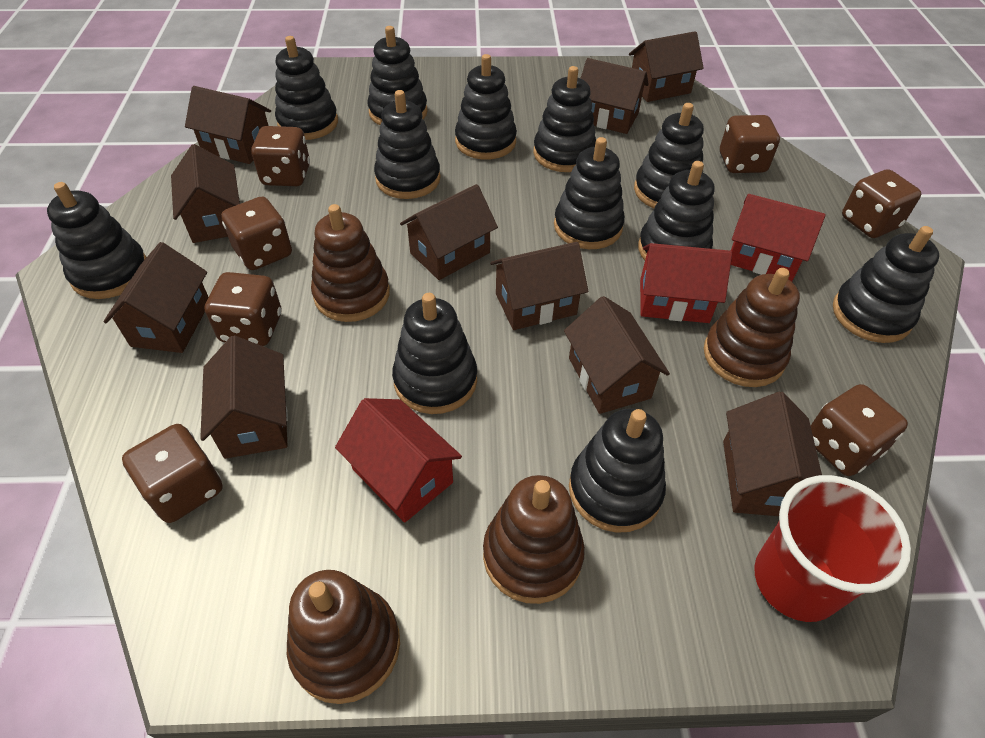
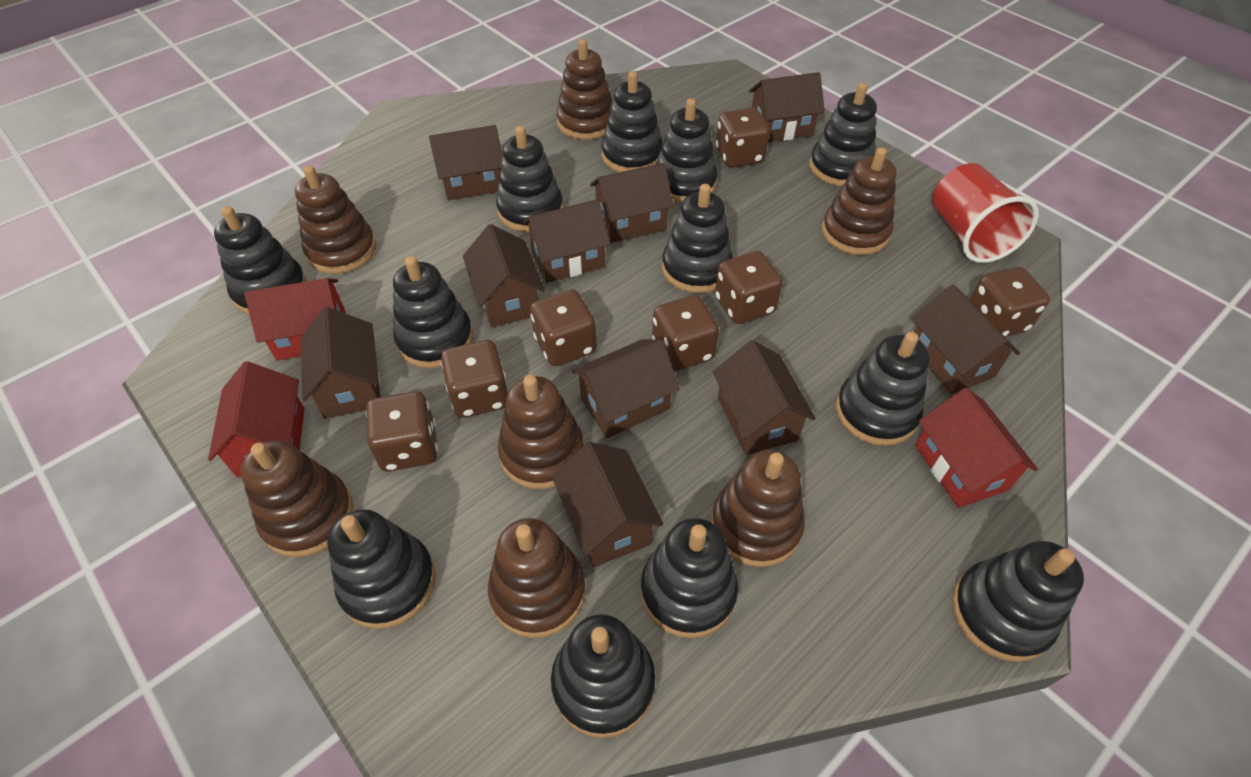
brown stacking toy: [287,570,400,704] [311,204,390,322] [483,475,585,604] [704,268,800,387] = 4 -> [241,441,353,557] [295,165,376,274] [488,518,586,638] [498,375,584,489] [556,39,612,140] [711,450,805,567] [822,147,897,255] = 7

